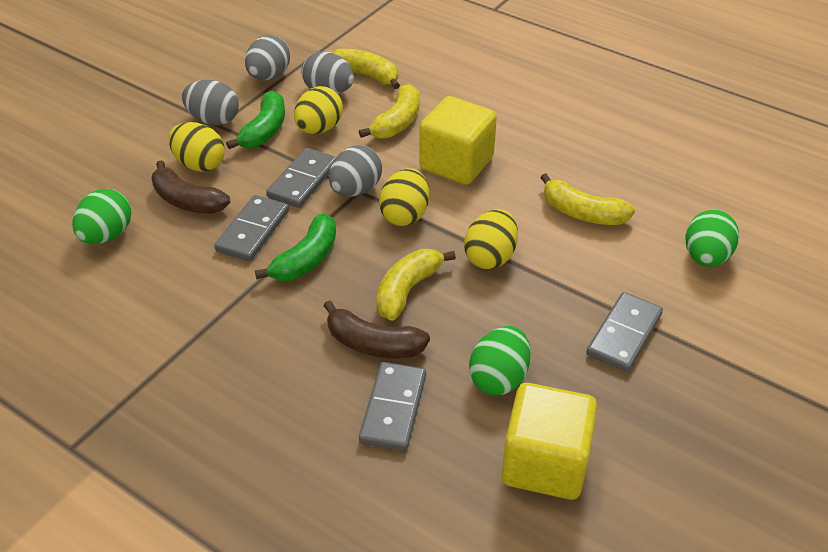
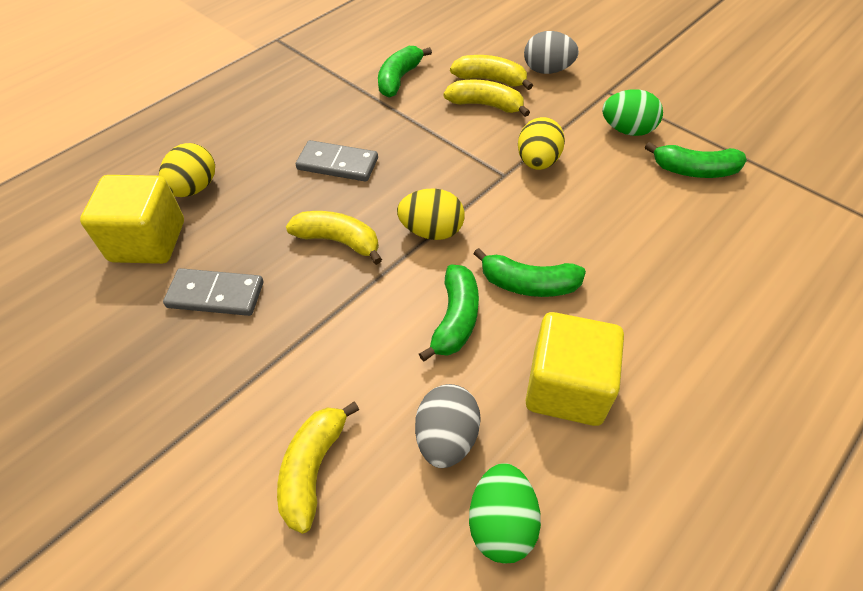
brown banana: [152,160,231,214] [323,300,430,358] = 2 -> none = 0
green banana: [226,91,285,149] [255,213,336,281] = 2 -> [378,46,432,98] [419,264,479,362] [474,248,586,297] [645,142,747,178] = 4
green egg: [72,189,132,244] [469,326,531,395] [685,210,739,267] = 3 -> [469,463,541,564] [602,89,663,136] = 2
grey domino: [214,195,289,261] [266,148,336,208] [359,362,426,451] [586,292,663,372] = 4 -> [163,268,263,316] [296,140,378,182] = 2
grey egg: [182,80,239,125] [245,35,290,80] [302,51,354,94] [329,145,382,197] = 4 -> [415,384,481,468] [524,31,579,74] = 2
yellow egg: [168,122,225,172] [294,86,343,134] [379,168,429,226] [464,209,518,269] = 4 -> [159,143,215,197] [397,188,465,240] [518,117,565,170] = 3

